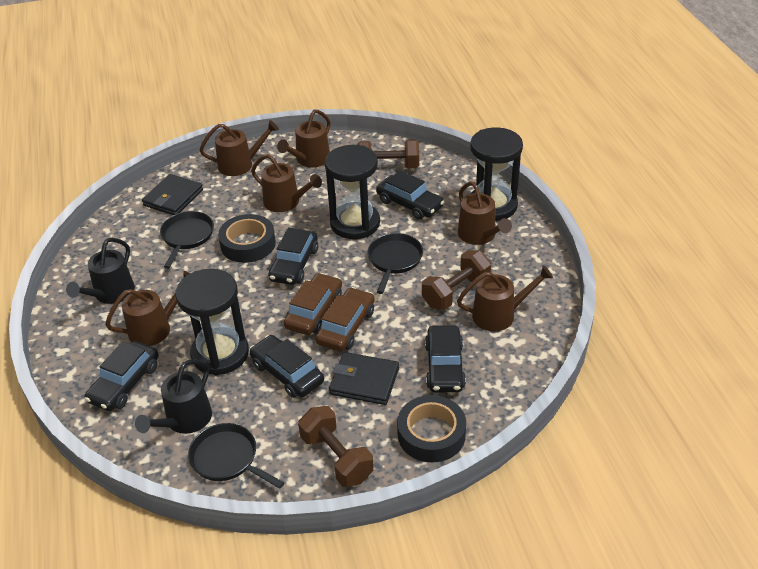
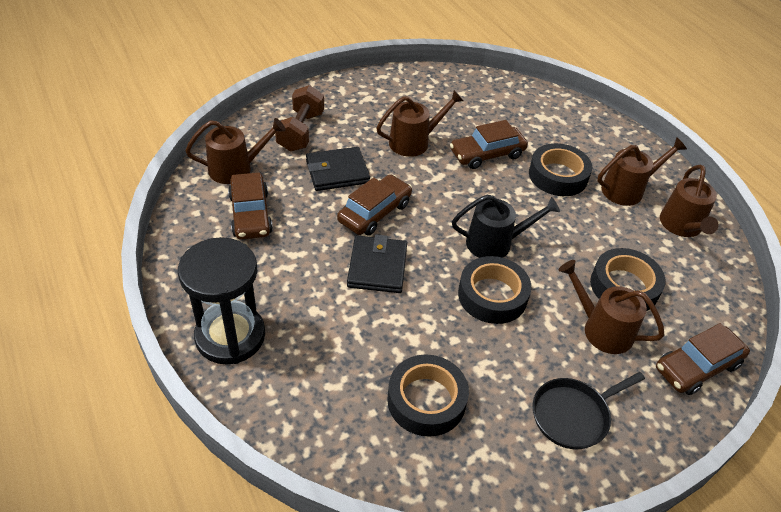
black car: [84,341,159,411] [249,335,324,398] [268,227,318,285] [376,170,444,220] [425,325,466,393] = 5 -> none = 0
black hourglass: [175,269,249,375] [325,145,380,239] [470,127,523,221] = 3 -> [178,237,265,365] = 1
black pan: [160,211,214,269] [188,423,284,489] [368,233,423,294] = 3 -> [533,372,645,449] = 1
black tape: [218,214,276,263] [397,395,466,463] = 2 -> [387,354,469,437] [458,256,531,324] [529,143,592,196] [590,248,666,311] = 4
black watering can: [66,238,135,304] [135,360,212,434] = 2 -> [452,195,560,258] = 1
brown car: [284,273,342,335] [316,287,375,351] = 2 -> [228,172,273,240] [337,174,412,236] [450,120,528,169] [656,323,750,395] = 4
brown dumbbell: [298,406,374,487] [357,140,419,168] [422,250,491,310] = 3 -> [275,85,324,152] = 1
brown watering can: [105,271,190,346] [200,120,279,176] [251,154,322,212] [277,110,331,167] [457,265,553,331] [458,182,512,245] = 6 -> [185,118,286,184] [376,90,463,157] [559,260,665,354] [597,137,687,206] [660,165,719,237] = 5

